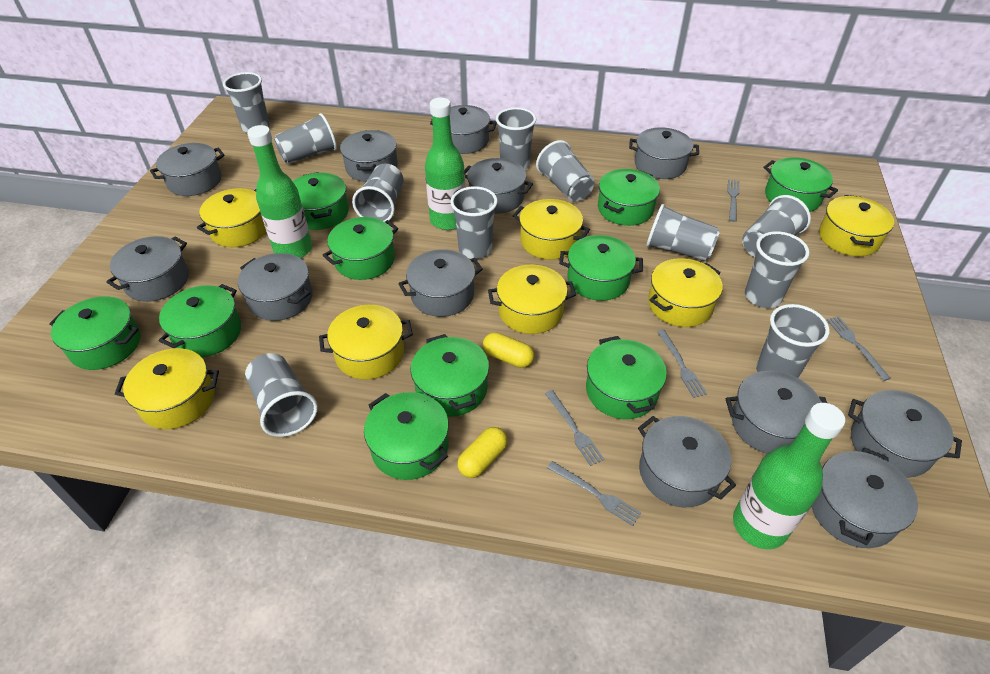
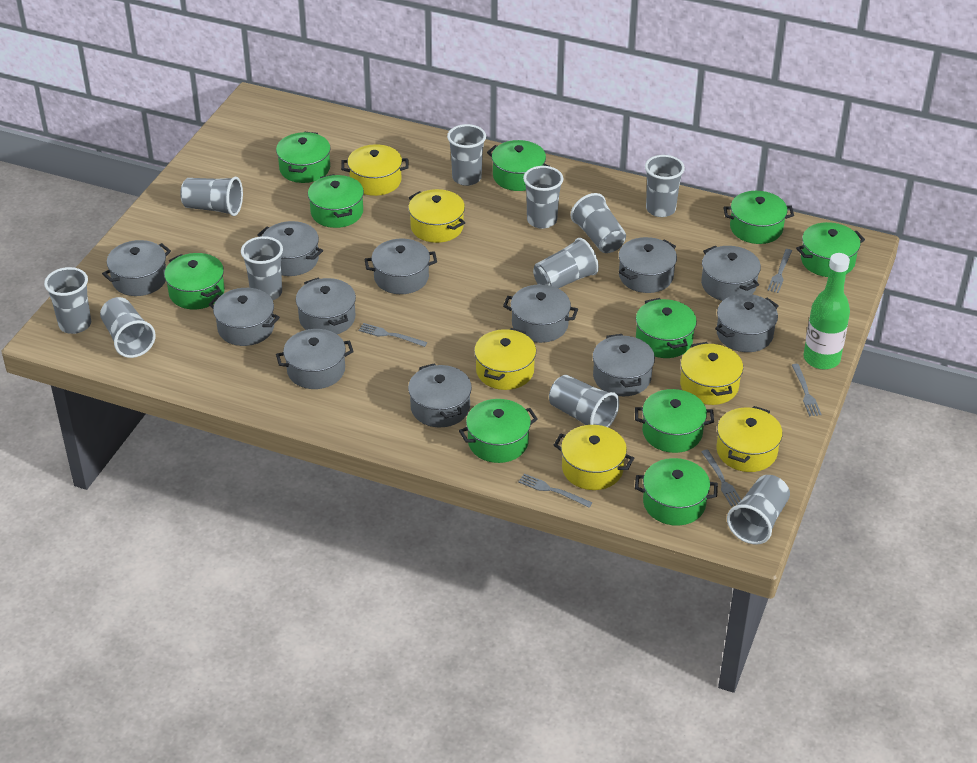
green bottle: [247,125,312,258] [425,98,465,230] [733,403,845,549] = 3 -> [804,253,850,369] = 1
yellow capsule: [457,427,507,478] [483,332,534,368] = 2 -> none = 0
yellow pot: [115,348,219,429] [197,188,266,247] [319,305,413,380] [488,265,576,334] [513,199,590,260] [648,258,723,327] [819,195,894,256] = 7 -> [341,144,409,196] [408,189,465,243] [474,328,536,390] [554,425,634,490] [680,342,743,405] [716,406,783,472] = 6

